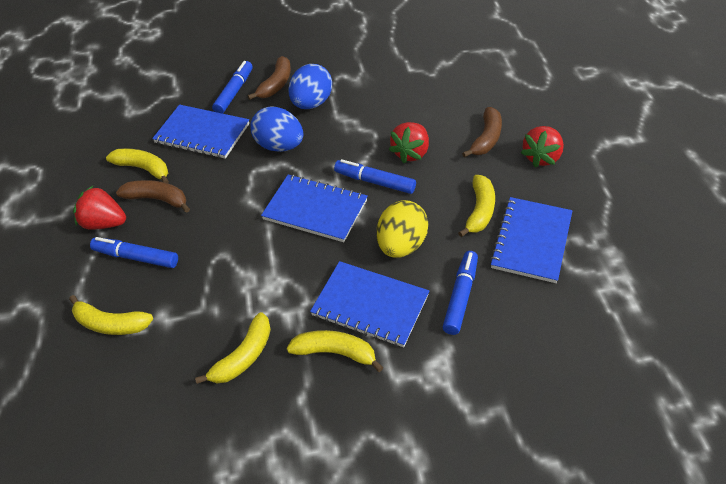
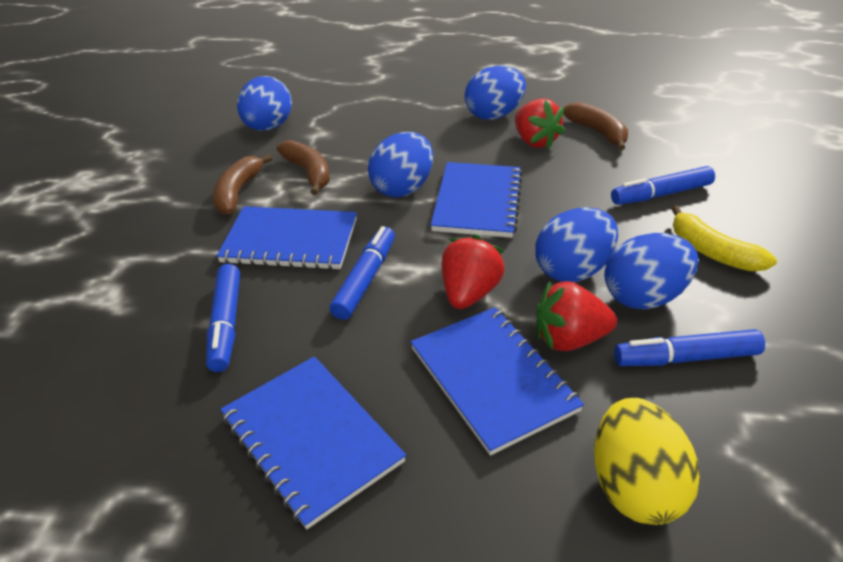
blue egg: [250,107,303,152] [288,64,332,109] = 2 -> [237,76,292,131] [368,132,433,197] [465,66,526,120] [535,207,618,282] [604,233,698,309] = 5
yellow banana: [69,295,153,335] [106,148,169,183] [195,312,271,384] [287,330,384,372] [458,175,495,237] = 5 -> [671,205,777,271] = 1

